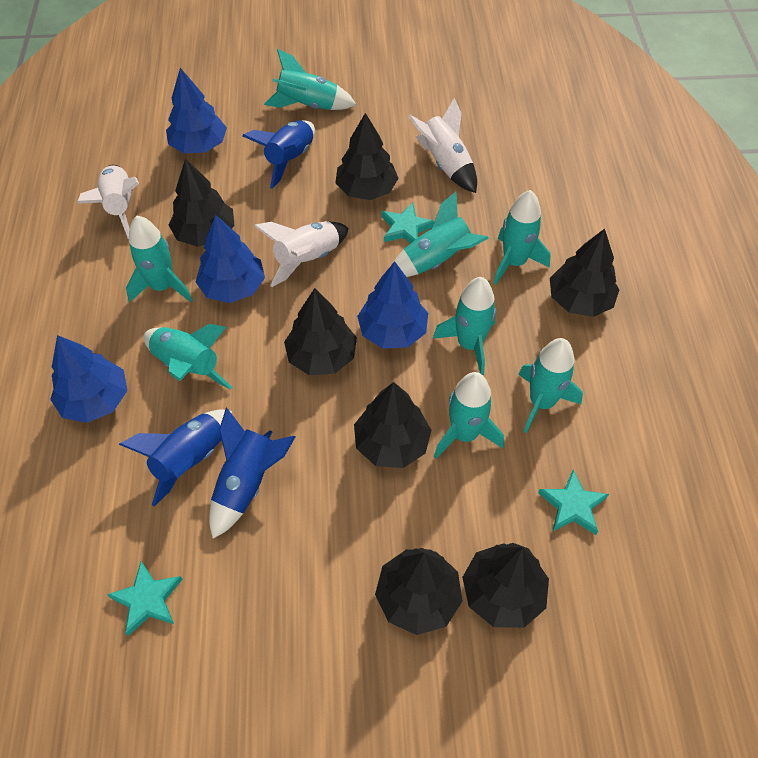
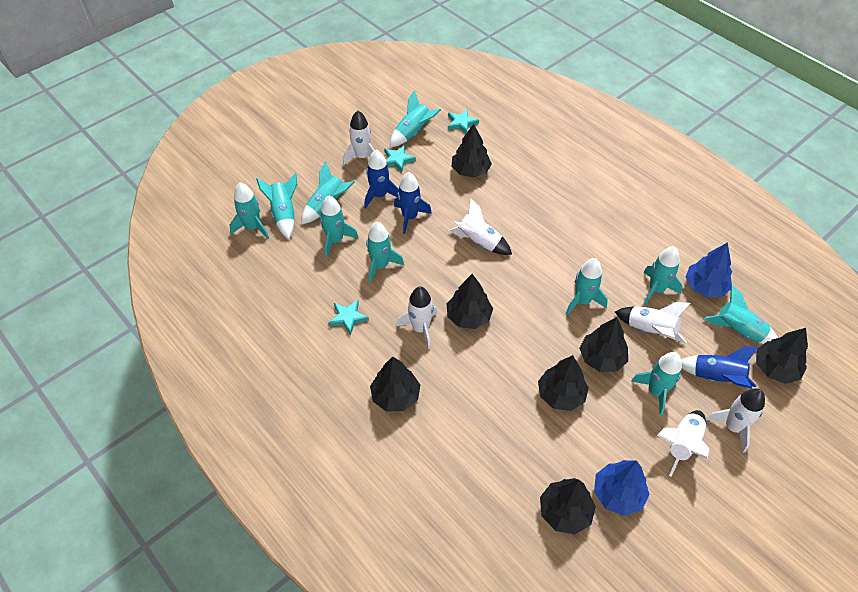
blue tree: [50,335,127,423] [166,68,227,153] [196,215,265,303] [357,261,428,349] = 4 -> [594,460,650,516] [686,242,732,297] = 2
turquoise rocket: [126,216,192,302] [143,324,232,390] [264,49,357,110] [392,192,489,277] [433,277,496,375] [434,372,504,459] [494,190,551,285] [518,338,583,433] = 8 -> [230,182,269,239] [256,173,297,239] [301,161,355,224] [320,195,358,257] [366,222,404,283] [390,90,441,147] [566,258,608,315] [631,352,682,416] [643,246,683,305] [703,285,778,344] = 10
white rocket: [77,165,139,239] [254,221,349,287] [408,98,477,193] = 3 -> [343,110,375,165] [396,287,437,349] [449,198,512,255] [615,302,691,343] [657,410,709,477] [706,388,765,452] = 6

